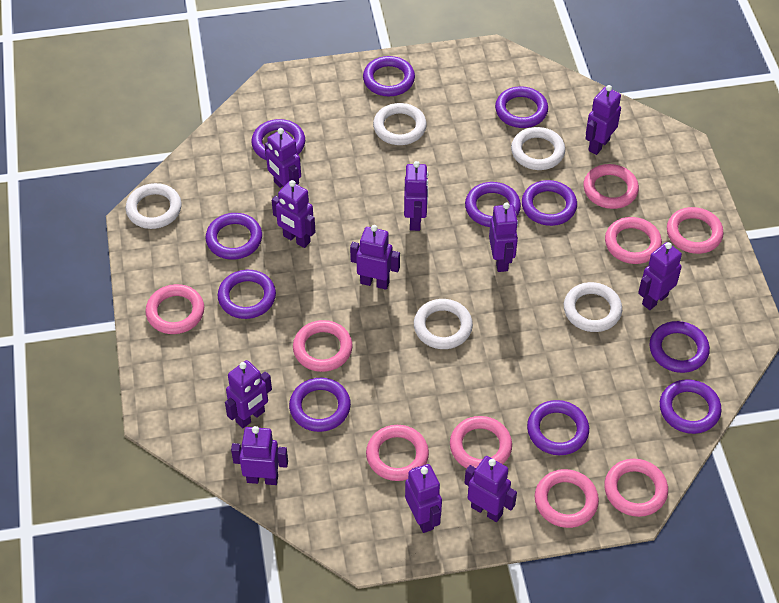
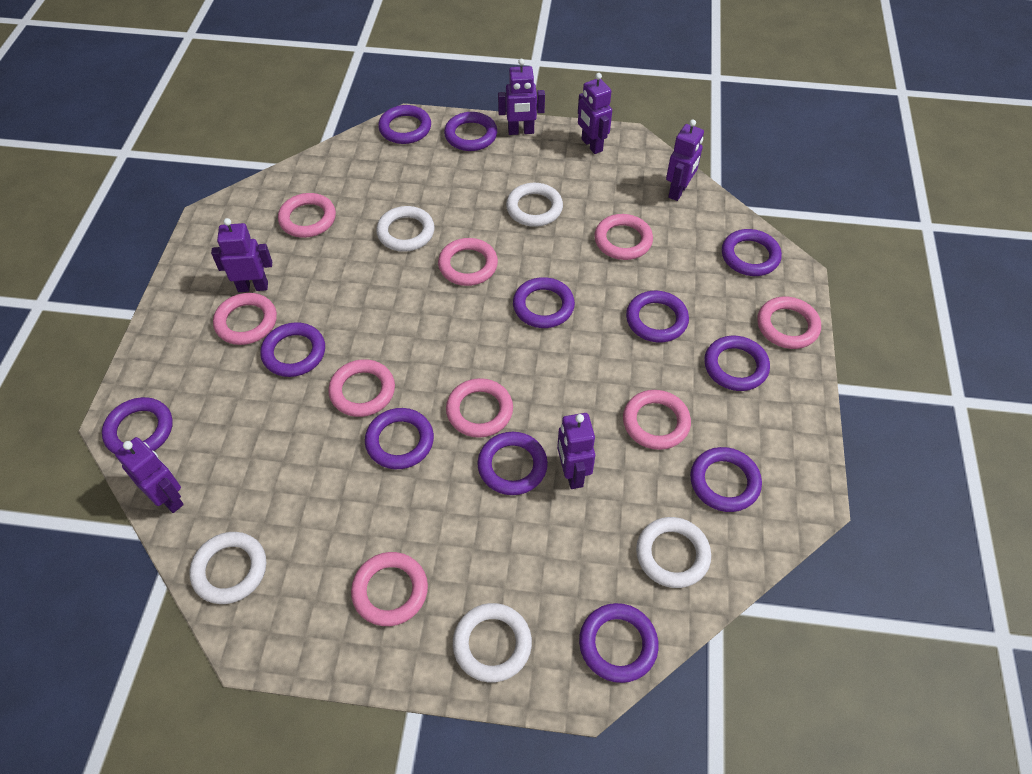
purple ring: [206,213,262,260] [218,270,276,319] [251,119,305,160] [289,378,351,432] [363,56,415,96] [465,182,521,227] [495,86,548,128] [522,180,577,226] [527,400,589,455] [650,321,710,373] [660,379,721,434] = 11 -> [102,397,173,454] [260,322,325,377] [365,408,434,469] [378,105,431,144] [444,112,497,151] [477,432,548,495] [513,277,575,328] [579,603,659,683] [626,291,689,343] [690,447,762,512] [704,336,770,391] [722,229,782,276] = 12
purple robot: [225,360,272,428] [231,426,288,485] [264,128,301,188] [272,180,316,248] [350,225,400,290] [404,161,428,231] [405,464,442,533] [465,456,517,522] [489,203,518,272] [585,85,621,155] [638,242,682,310] = 11 -> [115,437,184,513] [211,218,272,292] [498,59,545,135] [557,413,595,489] [578,73,612,154] [666,119,704,201] = 6

